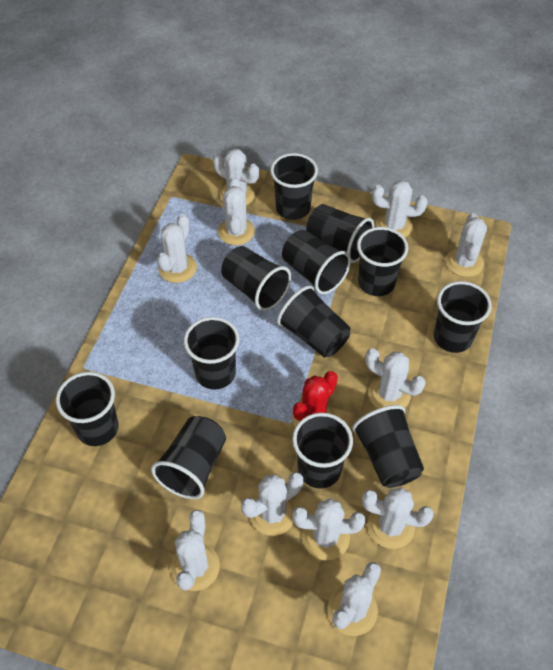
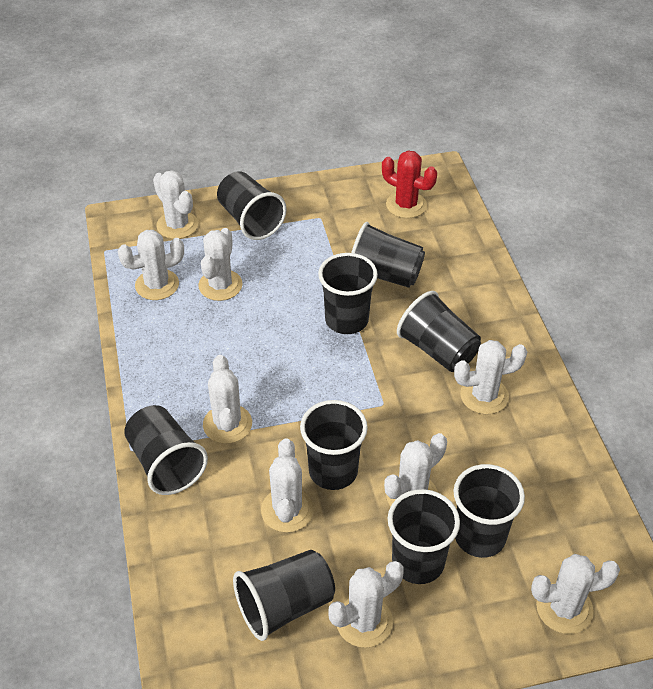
black cup: [56,372,119,446] [151,416,226,499] [184,317,240,390] [221,246,291,311] [270,153,318,220] [277,285,351,357] [282,230,351,294] [292,413,353,488] [306,204,375,263] [352,405,424,488] [357,227,408,296] [434,281,492,353] = 12 -> [124,405,208,495] [217,171,287,240] [233,550,335,641] [300,400,368,490] [318,253,378,334] [351,222,425,288] [388,489,460,584] [397,291,481,372] [453,464,525,558] = 9
white cactus: [157,214,197,283] [171,510,220,591] [213,149,259,205] [218,177,255,245] [241,472,303,536] [292,498,365,560] [328,562,381,636] [362,487,434,549] [365,348,426,409] [372,180,428,237] [446,213,487,277] = 11 -> [118,230,184,300] [153,170,198,239] [198,228,243,301] [203,355,252,444] [261,438,314,533] [328,561,404,648] [384,433,447,506] [454,340,527,414] [531,554,620,634] = 9

